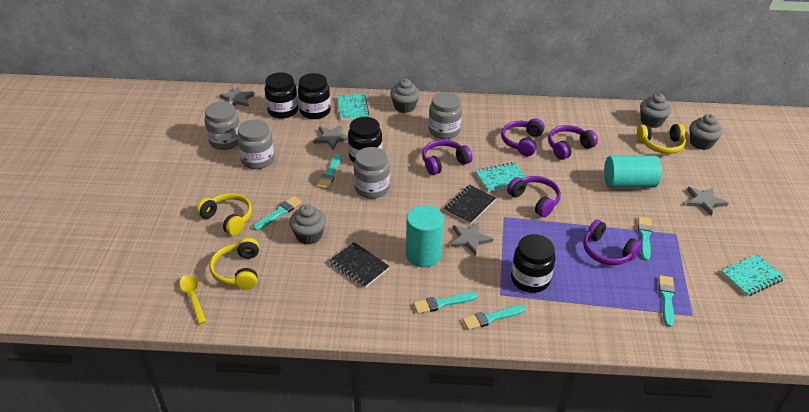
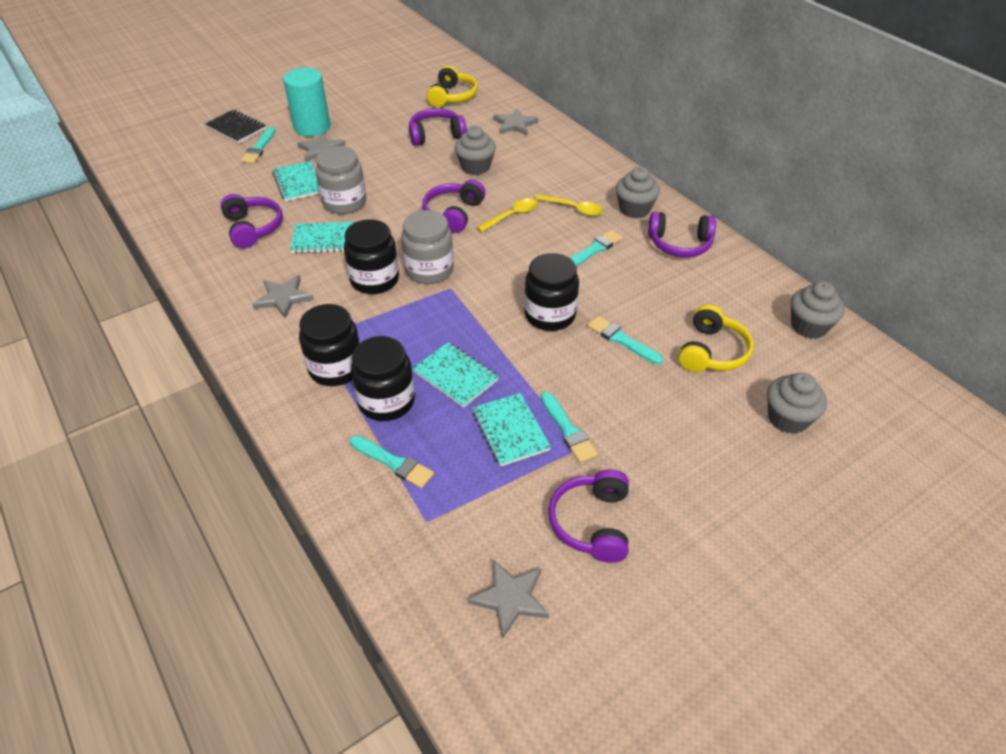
black notebook: [329,242,390,288] [444,185,496,225] = 2 -> [205,110,266,144] = 1
grey jar: [204,101,240,150] [237,119,275,169] [354,147,390,199] [429,92,462,139] = 4 -> [316,146,366,214] [401,210,454,284] = 2
turquoise brush: [253,196,302,230] [317,154,341,189] [413,292,477,314] [462,305,526,330] [638,217,653,261] [659,275,675,327] = 6 -> [241,127,275,164] [350,435,434,488] [541,392,598,463] [570,230,623,266] [588,316,663,364] = 5
turquoise cylinder: [406,205,444,268] [604,155,661,188] = 2 -> [283,68,330,137] = 1
turquoise notebook: [337,94,369,120] [476,162,525,192] [721,254,785,296] = 3 -> [272,161,320,202] [290,222,355,253] [412,342,499,408] [472,393,551,467] = 4
yellow headphones: [196,193,252,236] [209,238,259,290] [637,124,686,154] = 3 -> [427,65,478,107] [679,304,754,372] = 2
yellow spoon: [179,275,207,325] = 1 -> [477,198,538,232] [536,194,603,216] = 2

